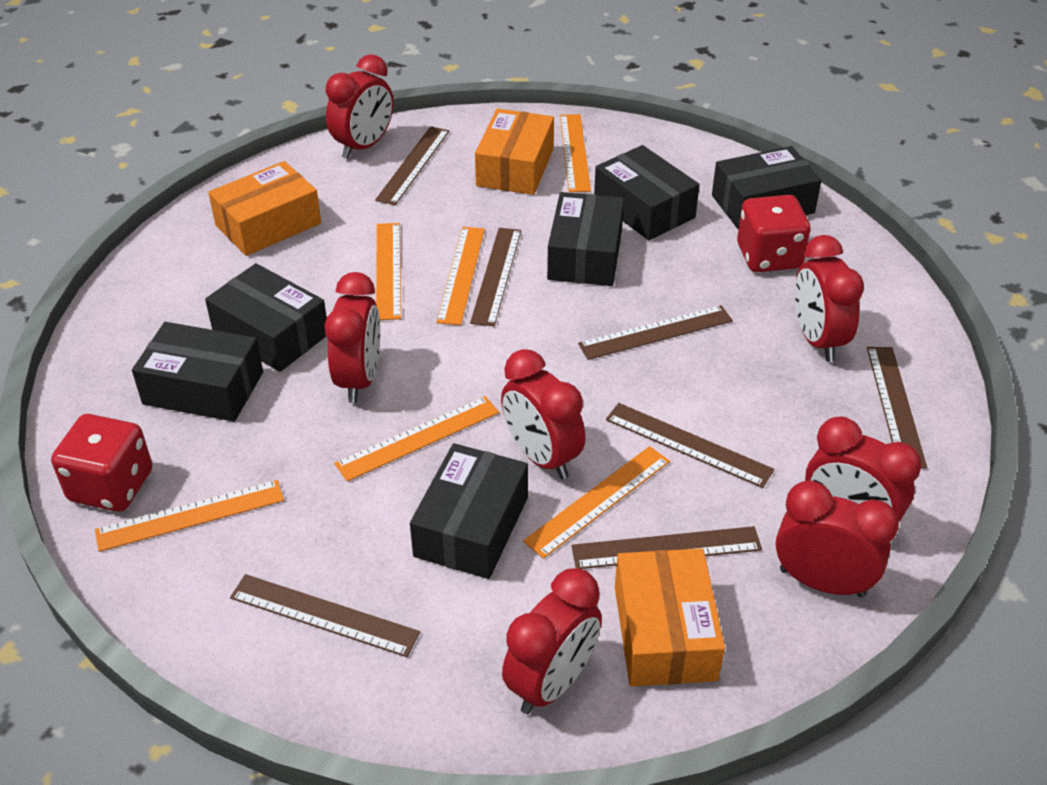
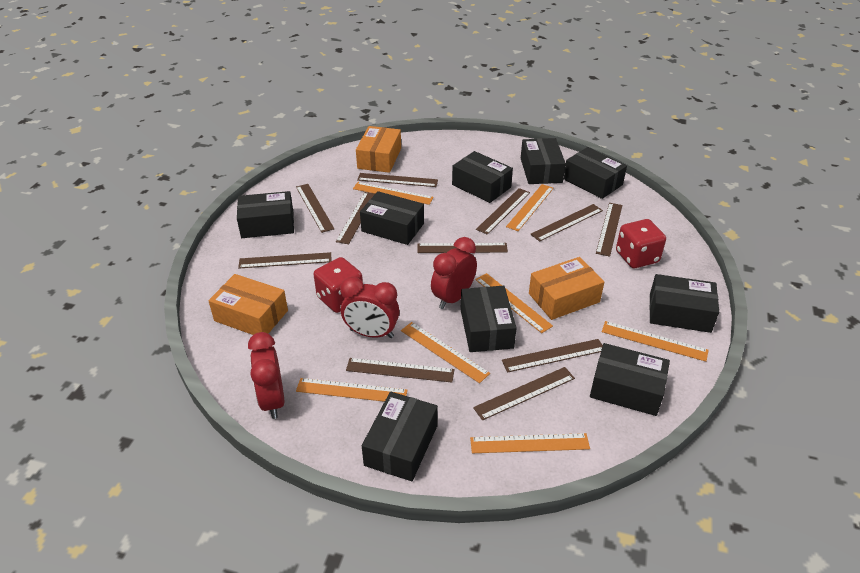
black box: [132,322,263,422] [205,263,327,372] [410,443,528,579] [547,192,624,286] [594,145,700,240] [712,146,822,229] = 6 -> [237,191,294,238] [360,191,424,245] [362,392,438,481] [452,151,513,203] [460,286,517,352] [521,138,566,184] [564,147,627,199] [590,343,670,416] [649,274,719,333] = 9
brown ruler: [230,574,420,657] [375,126,449,205] [470,228,521,326] [571,526,762,569] [578,305,733,360] [606,403,774,488] [867,347,927,469] = 7 -> [238,252,331,268] [296,184,334,233] [336,192,375,244] [346,358,454,383] [357,173,438,187] [417,243,508,253] [473,367,575,420] [476,188,530,235] [502,339,603,373] [530,204,603,242] [596,203,622,257] = 11
orange ruler: [95,480,284,552] [334,396,499,481] [376,223,401,320] [436,227,485,325] [523,446,670,559] [560,114,591,192] = 6 -> [296,378,407,402] [353,182,434,205] [401,322,490,383] [470,433,590,453] [475,273,553,333] [506,184,554,231] [602,321,709,362] = 7
red clock: [325,272,380,403] [326,54,393,159] [501,349,585,479] [502,568,602,714] [776,480,899,597] [795,235,864,362] [805,417,922,522] = 7 -> [248,332,284,419] [340,277,400,338] [431,237,477,309] = 3

